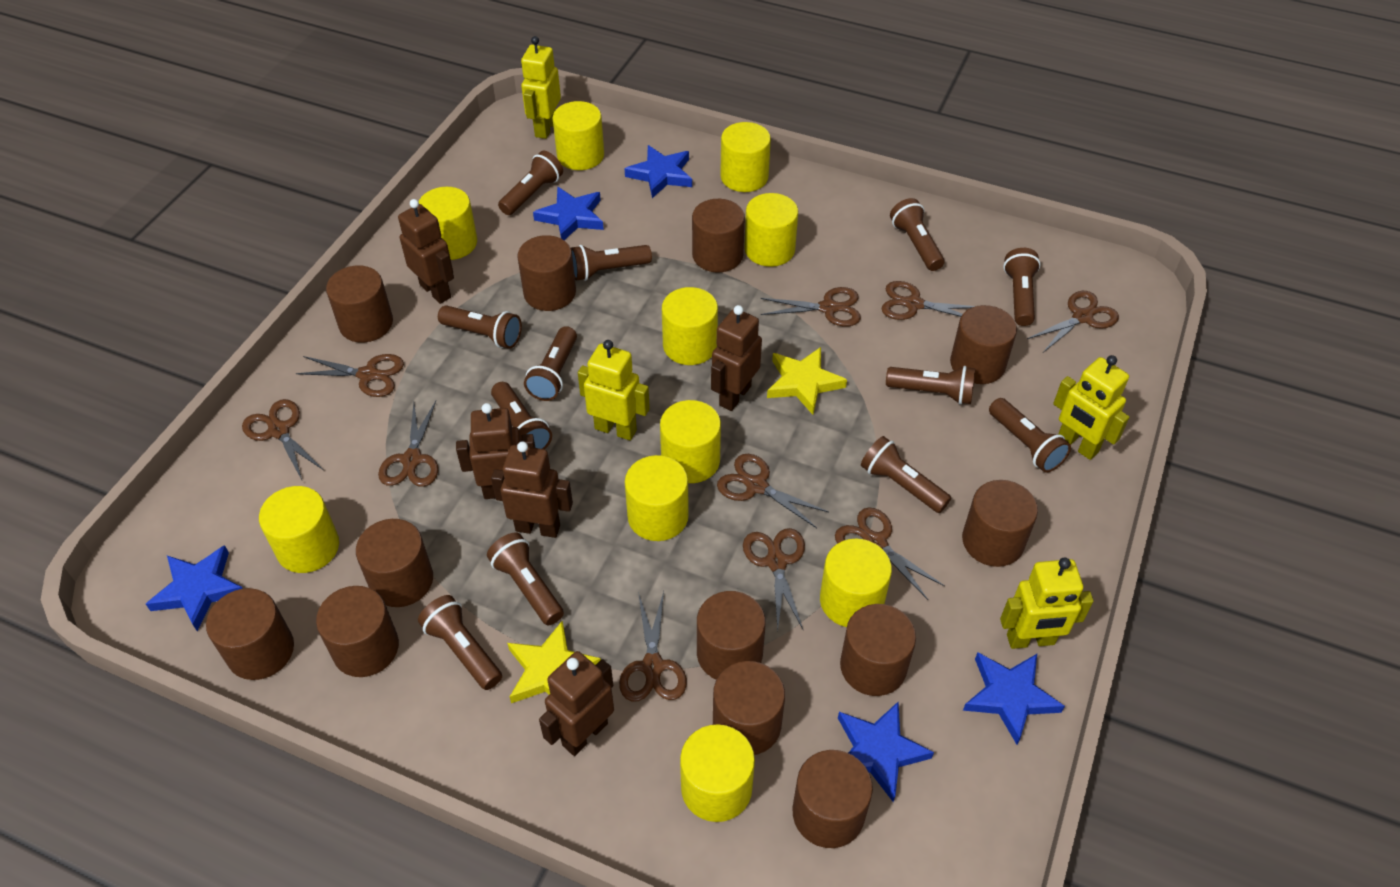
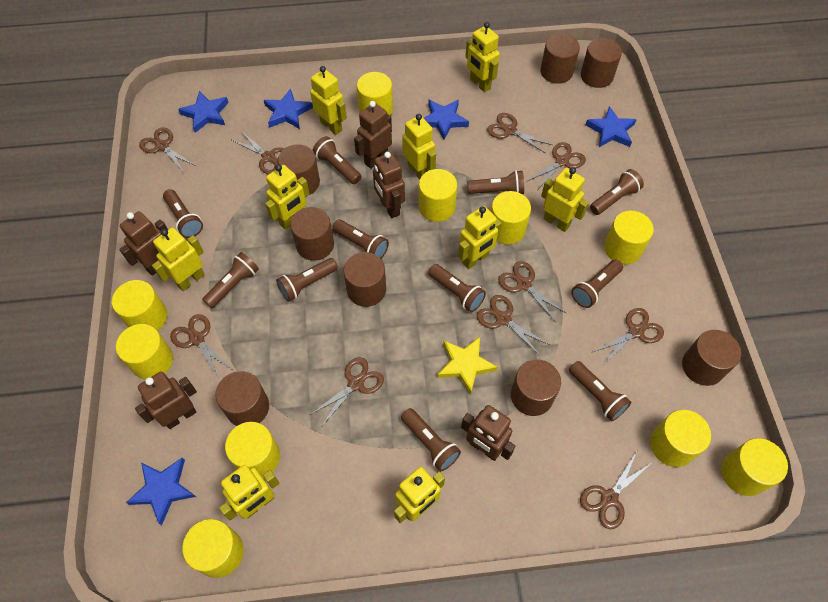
brown cylinder: [206,588,294,680] [316,586,399,677] [326,265,393,343] [356,519,433,607] [517,235,576,311] [692,199,745,272] [697,591,766,680] [713,661,785,755] [793,750,873,848] [840,604,916,696] [950,305,1017,384] [962,480,1038,567] = 12 -> [216,371,269,426] [278,144,320,194] [290,207,334,261] [343,252,386,307] [511,359,561,416] [540,34,580,84] [581,38,622,88] [682,330,741,386] = 8
brown flashlight: [418,595,502,690] [438,305,522,349] [487,532,564,626] [491,382,552,449] [498,151,563,215] [524,326,577,401] [571,245,652,281] [861,436,951,513] [886,366,976,405] [890,198,944,271] [989,398,1071,473] [1003,248,1041,326] = 12 -> [163,189,203,238] [202,252,259,308] [276,258,338,302] [313,136,361,184] [332,220,389,259] [401,408,461,471] [428,264,486,312] [467,170,524,194] [569,361,631,421] [571,259,623,308] [590,169,644,215] = 11
yellow robot: [521,36,561,139] [578,340,650,440] [1000,557,1094,649] [1053,355,1129,460] = 4 -> [152,227,205,291] [219,465,279,520] [265,164,310,230] [310,66,347,135] [394,467,445,523] [402,114,436,180] [458,206,502,269] [465,22,500,92] [541,167,589,232] = 9
yellow star: [507,620,601,703] [767,347,847,415] = 2 -> [437,337,498,394] = 1

